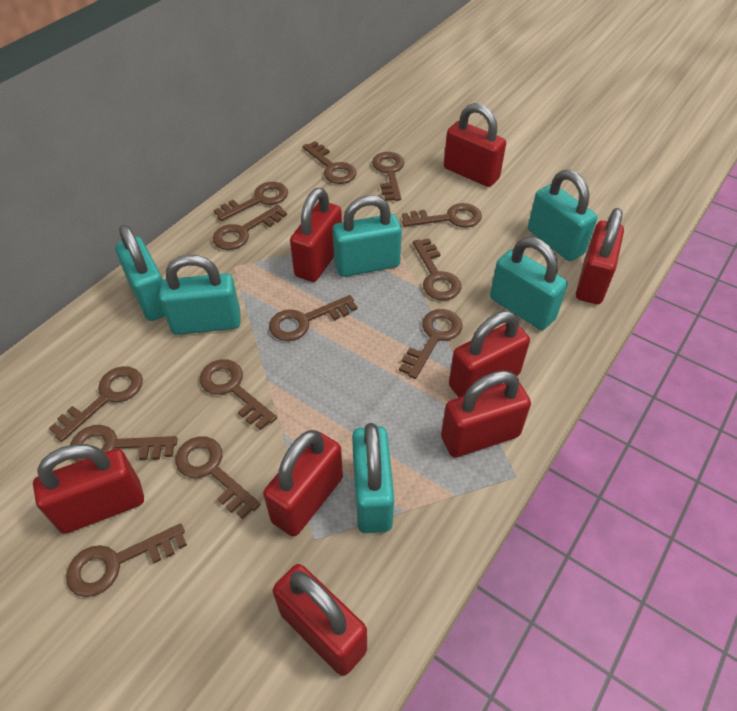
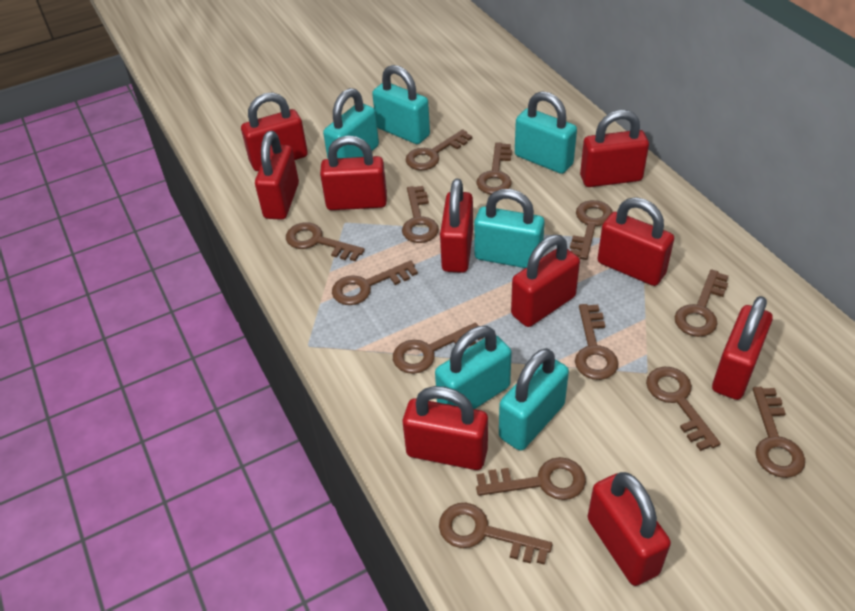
red padlock: [33,444,144,534] [263,430,343,537] [273,564,367,676] [290,188,342,282] [441,370,531,458] [444,103,506,187] [449,311,530,398] [576,208,624,304] = 8 -> [241,93,308,171] [255,131,299,220] [320,136,387,210] [403,386,488,470] [440,179,473,273] [511,235,580,327] [580,110,649,187] [588,472,671,586] [597,197,674,286] [712,296,773,400] = 10

